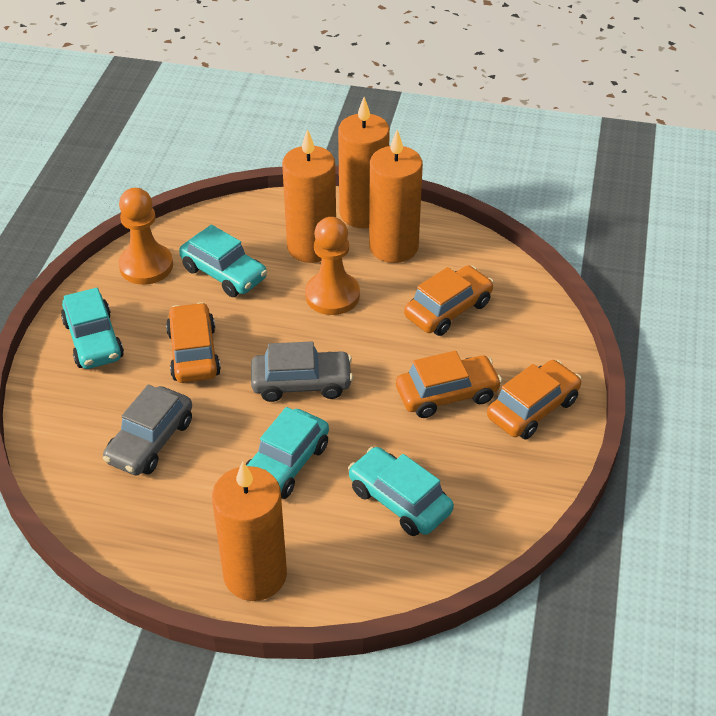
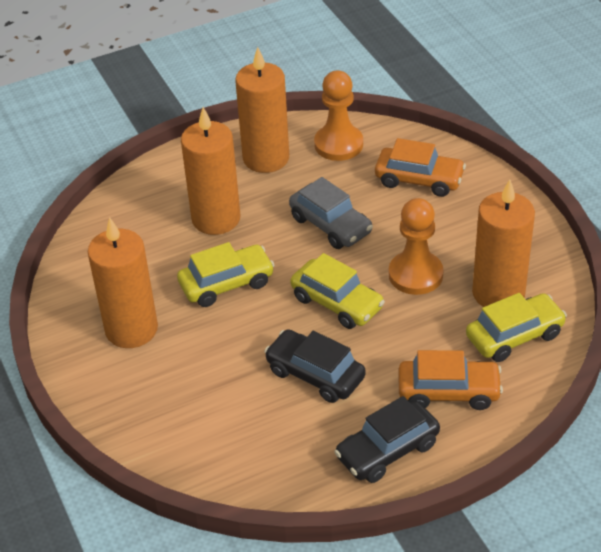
black car: none = 0 -> [264,329,366,403] [334,396,440,483] = 2
grey car: [103,385,192,476] [251,341,353,402] = 2 -> [289,177,373,249] = 1
orange car: [166,302,221,383] [396,351,502,418] [404,265,494,336] [487,360,582,439] = 4 -> [375,138,466,197] [399,350,503,410] = 2
turquoise car: [61,288,124,369] [179,225,267,297] [246,407,329,499] [348,447,454,536] = 4 -> none = 0
yellow car: none = 0 -> [177,242,275,307] [290,253,385,329] [466,293,567,362] = 3

